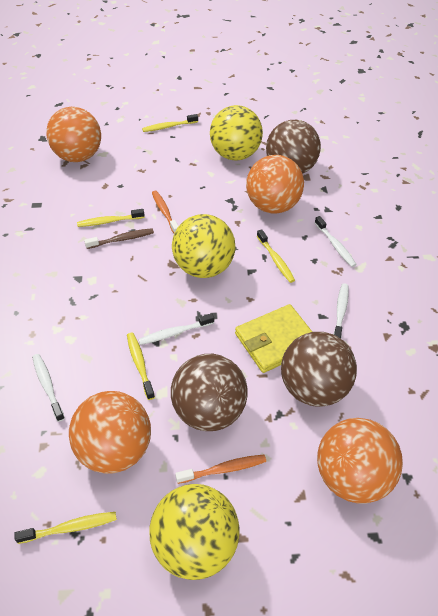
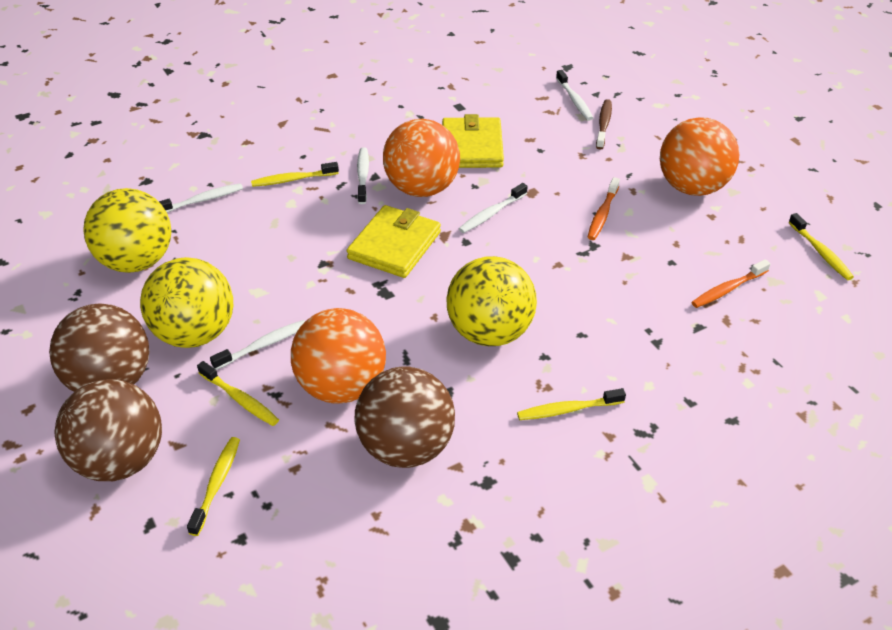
orange ball: [46,107,101,162] [69,391,151,474] [246,155,304,214] [317,418,403,504] = 4 -> [291,308,386,404] [383,119,460,197] [660,117,739,196] = 3
white toothbrush: [32,354,65,422] [138,314,214,345] [315,216,357,267] [334,283,349,339] = 4 -> [159,183,243,213] [210,320,305,370] [357,147,369,204] [459,183,528,233] [556,70,593,121] = 5
yellow wallet: [235,304,312,373] = 1 -> [347,205,441,278] [442,114,504,168] = 2

